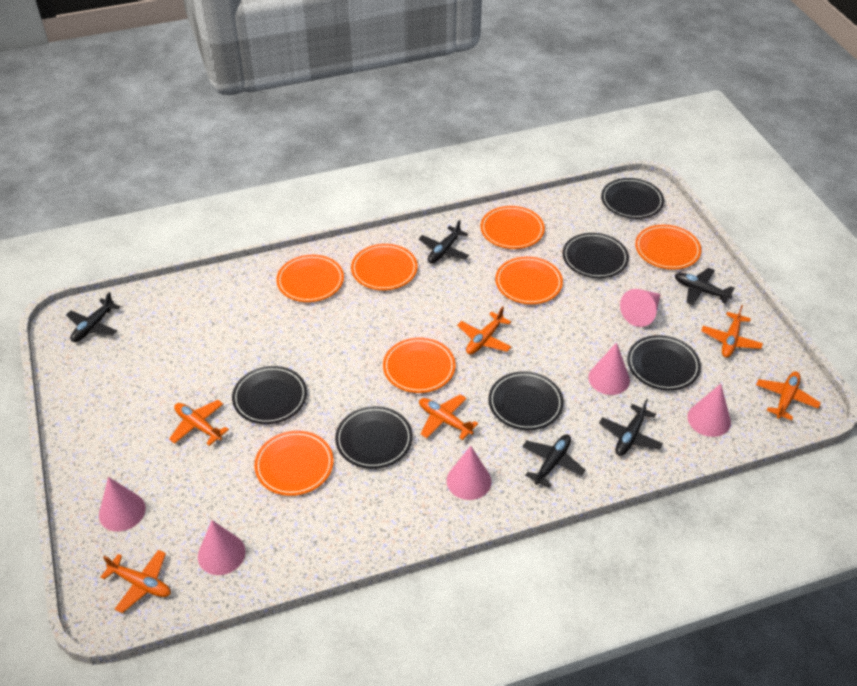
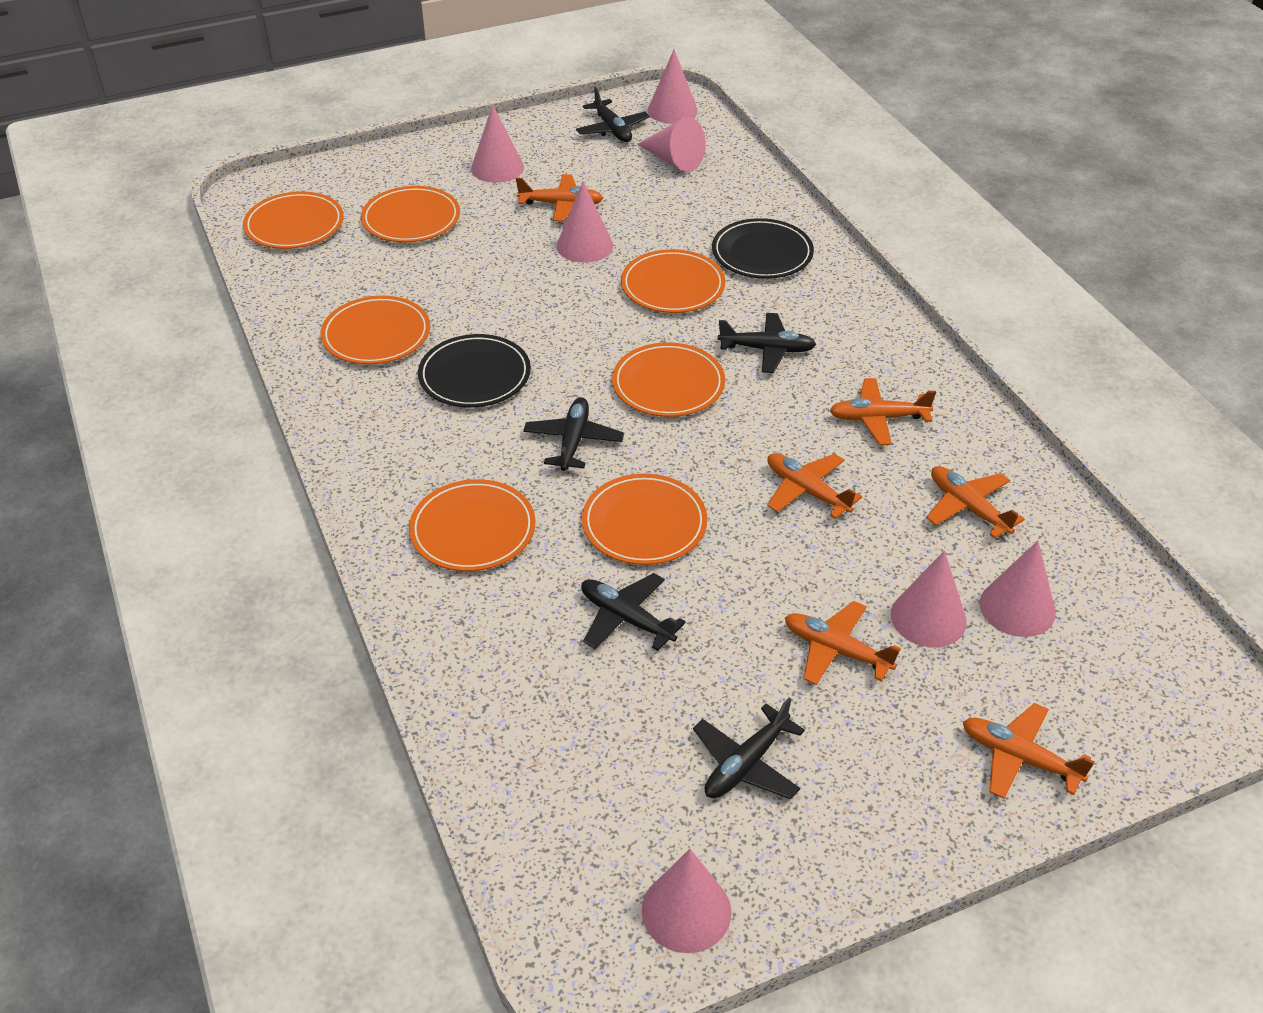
black plate: [232,366,307,424] [335,406,413,469] [488,371,564,430] [562,233,629,278] [601,178,664,219] [627,335,701,391] = 6 -> [418,334,531,408] [712,218,814,279] = 2
pink cone: [99,477,146,532] [198,520,246,575] [447,446,491,500] [588,342,630,395] [620,289,660,327] [687,384,731,437] = 6 -> [471,105,524,183] [557,181,613,263] [637,117,706,172] [642,849,731,953] [648,49,698,124] [891,551,967,647] [980,541,1056,637] = 7

